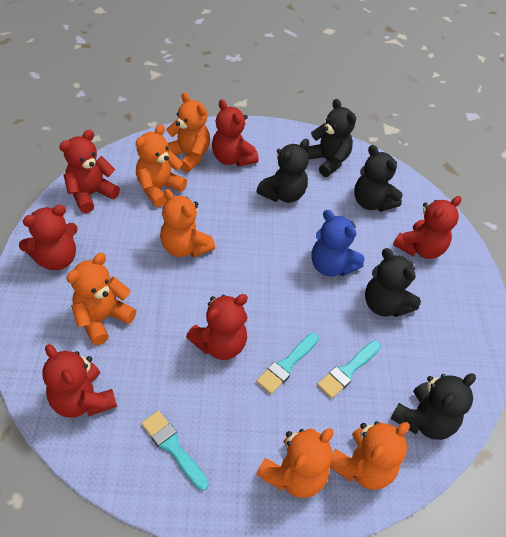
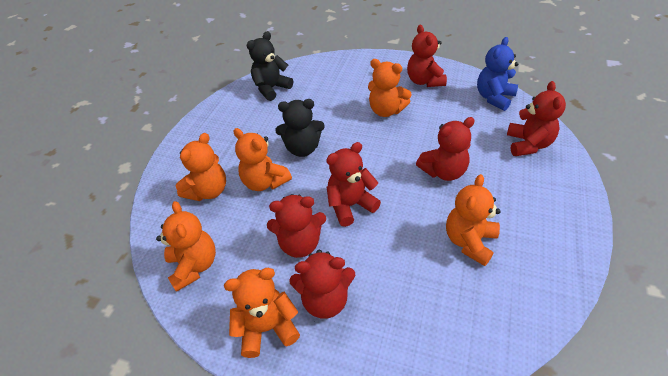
black teddy bear: [256,139,309,203] [306,99,356,177] [354,145,403,212] [365,248,421,317] [390,373,476,440] = 5 -> [247,31,293,101] [275,99,325,157] = 2
turquoise brush: [141,411,209,490] [256,333,319,394] [317,340,381,398] = 3 -> none = 0

